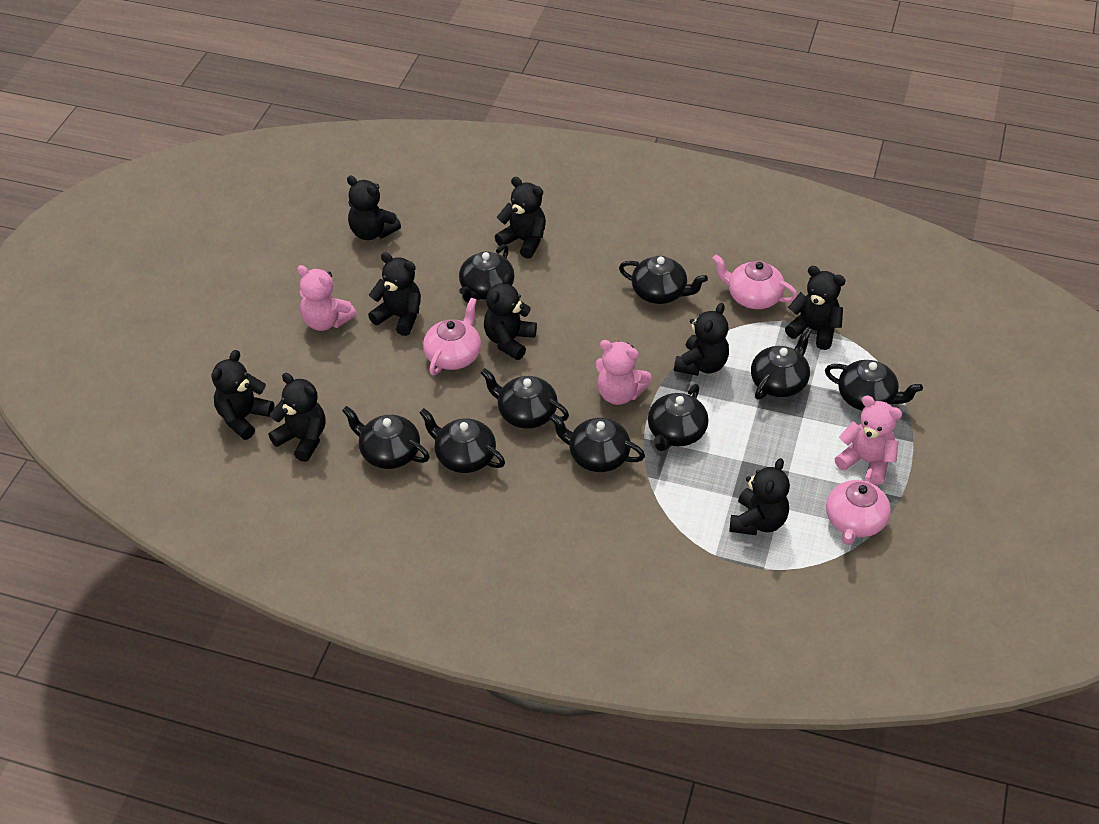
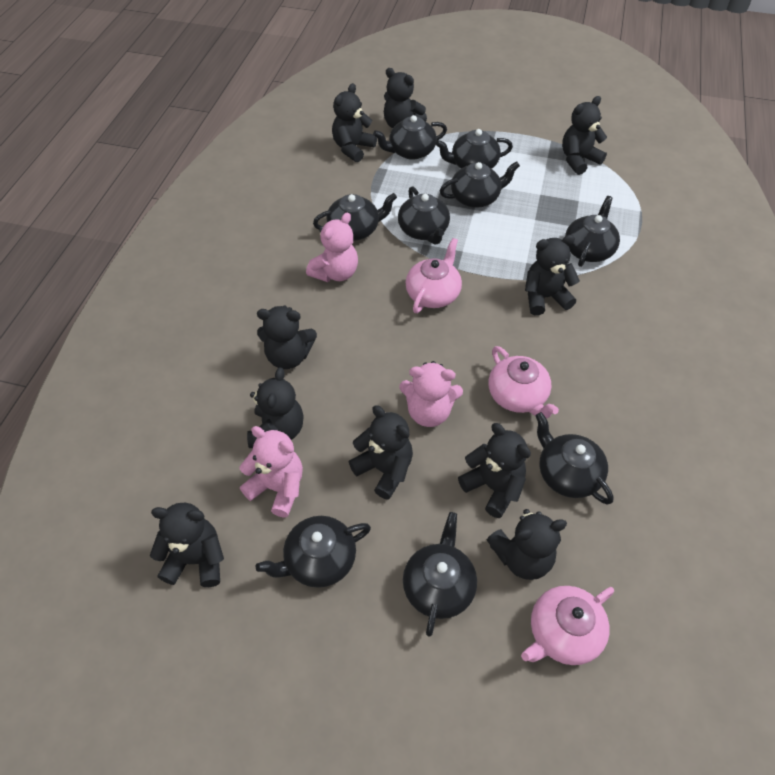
black teddy bear: [211,350,274,440] [269,373,326,462] [347,176,401,240] [368,252,421,336] [484,274,537,360] [495,177,546,259] [674,303,729,376] [729,458,790,535] [785,266,846,350] = 9 -> [150,503,224,587] [247,368,304,448] [257,305,317,369] [332,83,377,162] [349,405,413,500] [384,68,427,129] [458,423,531,518] [487,509,567,580] [525,235,580,316] [562,96,607,175] = 10

